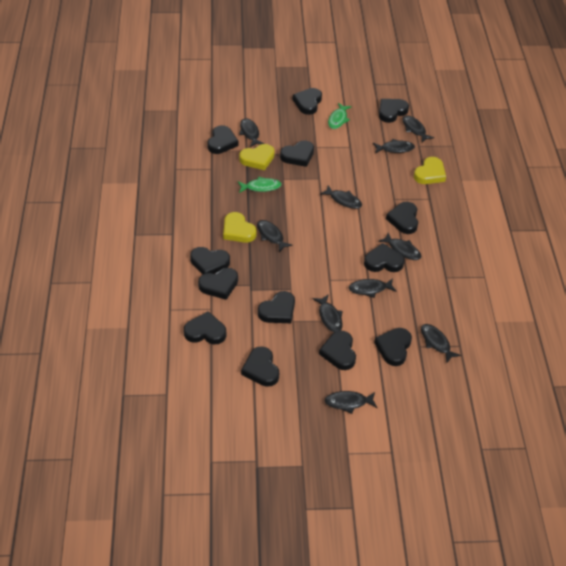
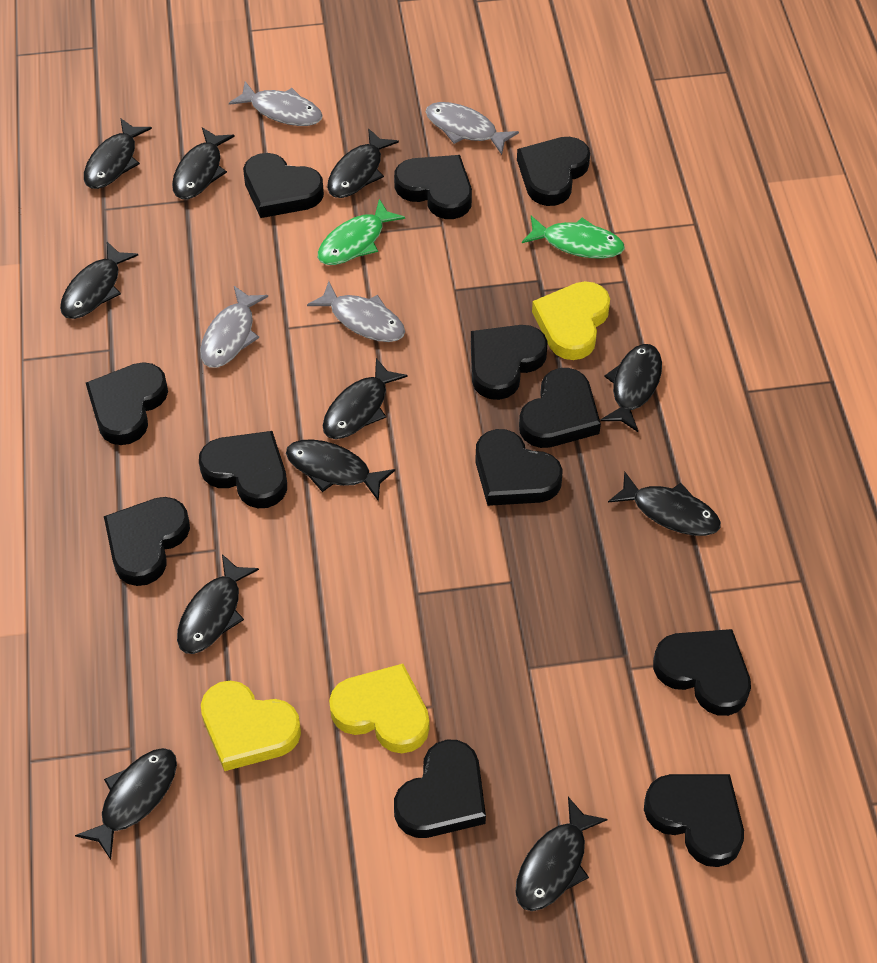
black fish: [239,118,264,147] [257,220,293,252] [312,294,343,332] [320,185,362,209] [325,391,378,414] [348,278,397,298] [373,139,415,154] [378,233,422,260] [402,115,434,143] [421,324,461,363] = 10 -> [60,242,138,319] [75,748,177,860] [84,118,152,189] [172,127,235,199] [177,554,259,654] [286,439,395,501] [323,358,408,439] [327,129,399,198] [515,797,608,911] [600,344,662,432] [608,472,721,536] = 11
black heart: [184,311,226,344] [190,247,230,275] [198,268,238,300] [207,125,239,154] [241,347,279,387] [258,291,295,323] [280,140,314,167] [293,88,322,115] [319,331,356,370] [364,243,405,272] [374,328,412,366] [379,99,409,123] [386,202,418,234] = 13 -> [86,362,168,445] [104,497,190,586] [199,431,287,508] [243,153,324,218] [394,155,472,219] [394,740,486,838] [471,325,548,400] [475,429,563,506] [517,137,590,206] [519,368,601,448] [644,774,744,867] [653,629,751,716] = 12
grey fish: none = 0 -> [200,286,268,368] [229,81,323,126] [307,281,405,342] [426,102,519,155] = 4

